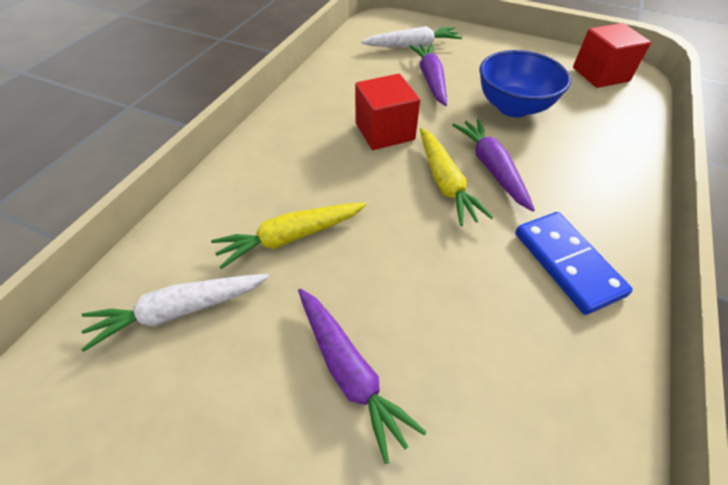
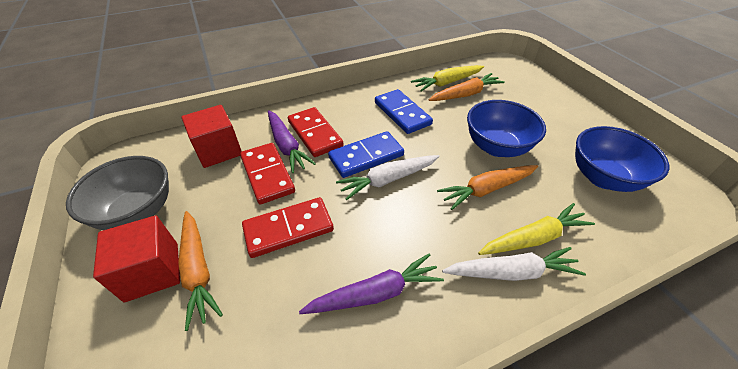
blue bowl: [479,50,571,117] = 1 -> [467,100,546,157] [575,126,669,192] = 2
blue domino: [515,212,633,315] = 1 -> [328,131,404,178] [375,89,433,134] = 2
grey bowl: none = 0 -> [66,156,169,230] = 1
orange carrot: none = 0 -> [178,211,223,331] [429,73,505,101] [437,165,538,210] = 3
purple carrot: [298,288,427,464] [409,44,447,106] [452,118,535,212] = 3 -> [268,110,316,173] [299,254,444,314] = 2
red domino: none = 0 -> [240,143,295,204] [242,197,334,258] [288,107,344,157] = 3

